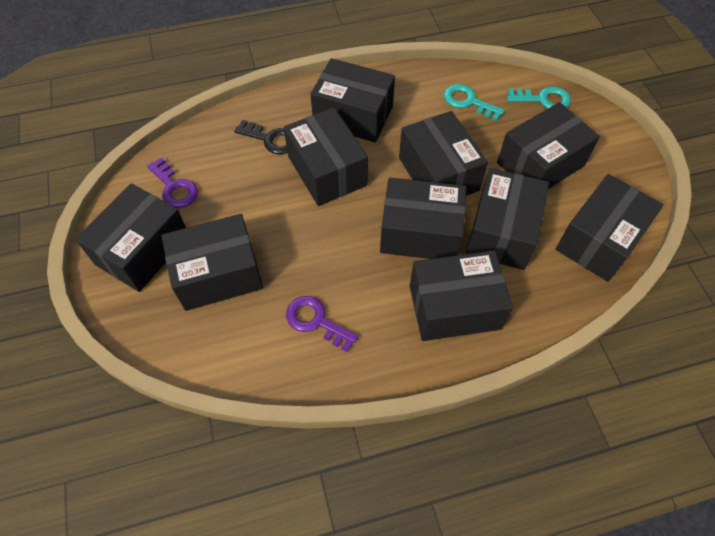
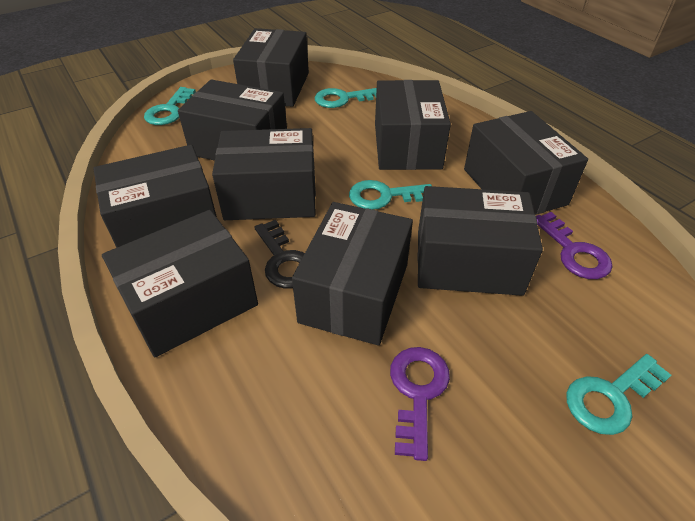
black box: [75,183,186,292] [161,214,263,311] [284,107,368,206] [311,58,395,143] [380,178,466,259] [399,111,488,196] [410,250,513,341] [466,168,549,270] [497,102,600,189] [556,174,663,282] = 10 -> [93,145,217,248] [102,210,258,357] [178,79,287,161] [212,128,316,220] [233,28,309,107] [292,202,413,345] [375,80,451,170] [417,186,543,296] [464,111,588,215] = 9
turquoise key: [444,84,505,121] [507,86,571,109] = 2 -> [144,87,196,125] [314,88,377,108] [349,180,432,210] [566,354,671,435] = 4

